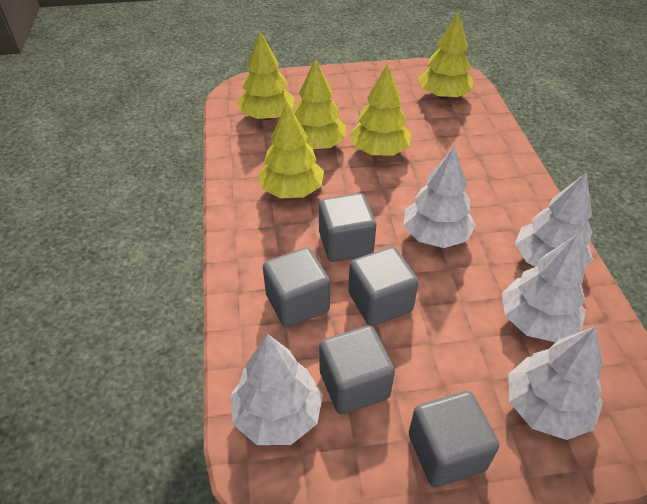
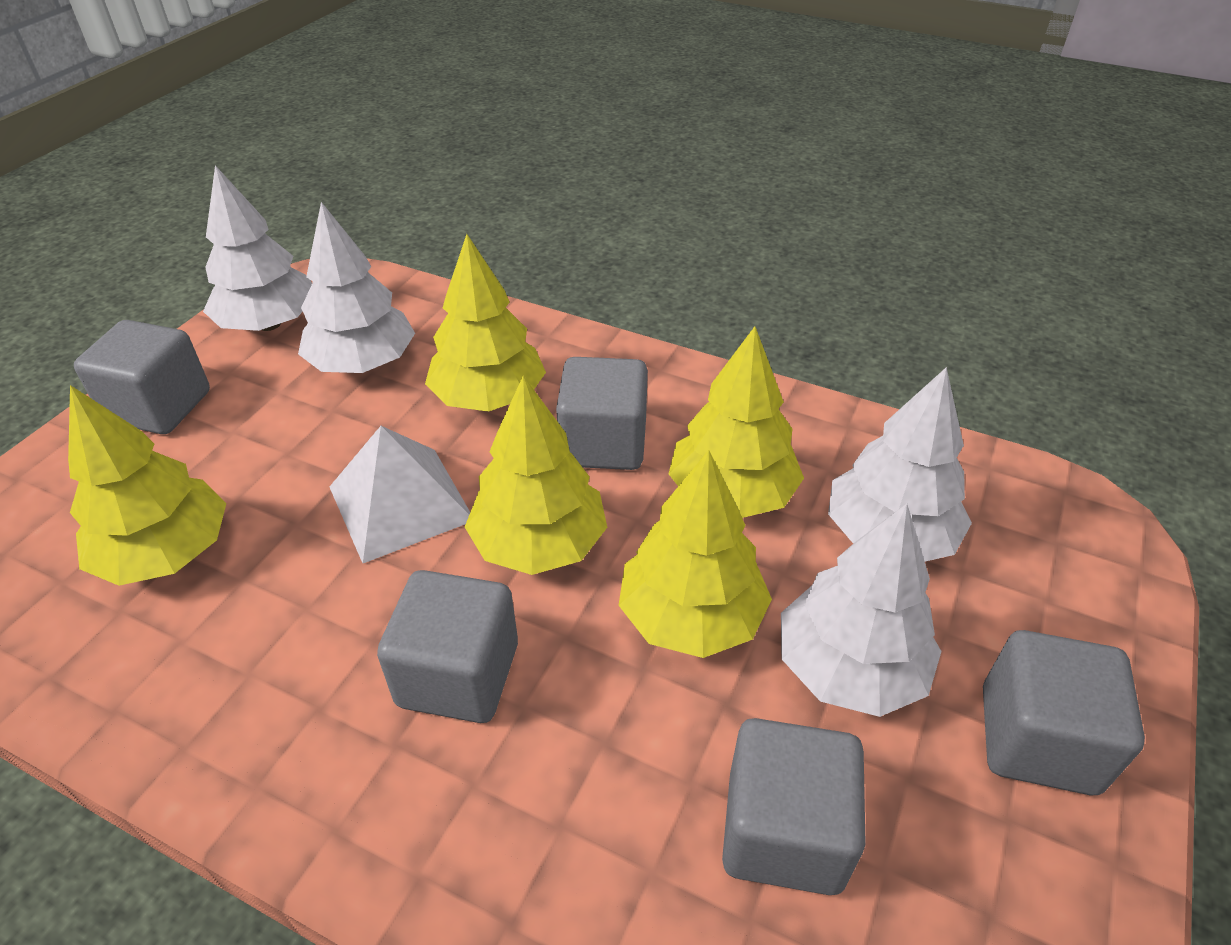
white pyramid: none = 0 -> [330,426,470,563] = 1
white tree: [230,334,323,445] [403,146,476,248] [502,234,586,342] [508,326,603,440] [515,172,593,269] = 5 -> [203,165,312,331] [298,202,415,373] [781,504,941,717] [828,367,972,562] = 4

